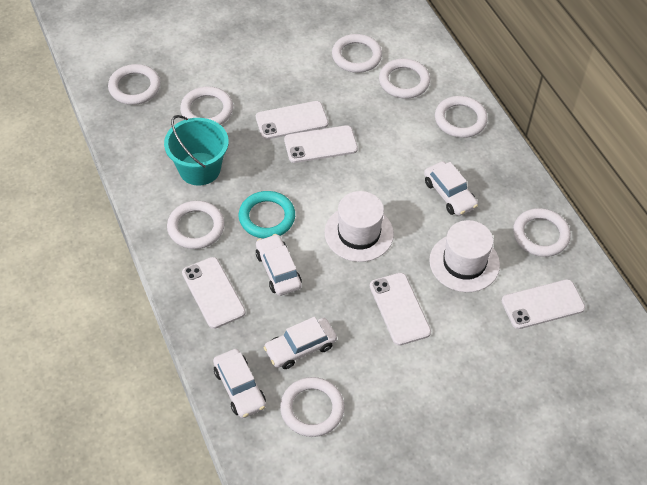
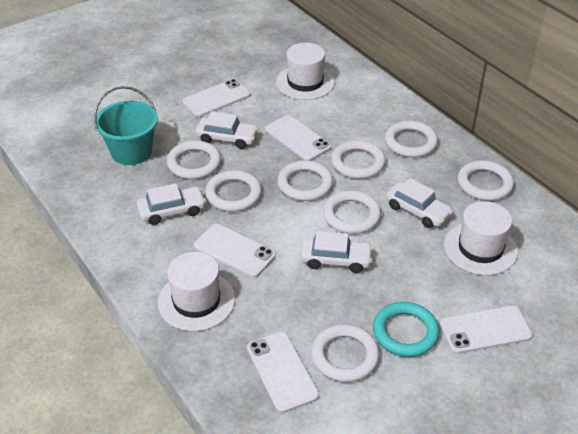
white hat: [325,191,394,262] [429,220,500,292] = 2 -> [158,252,235,331] [276,43,335,100] [444,201,518,275] = 3

